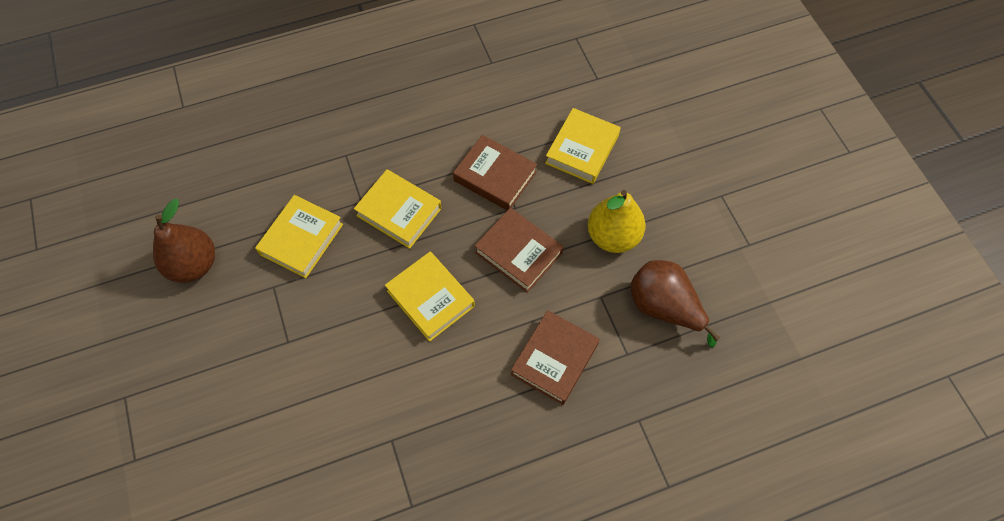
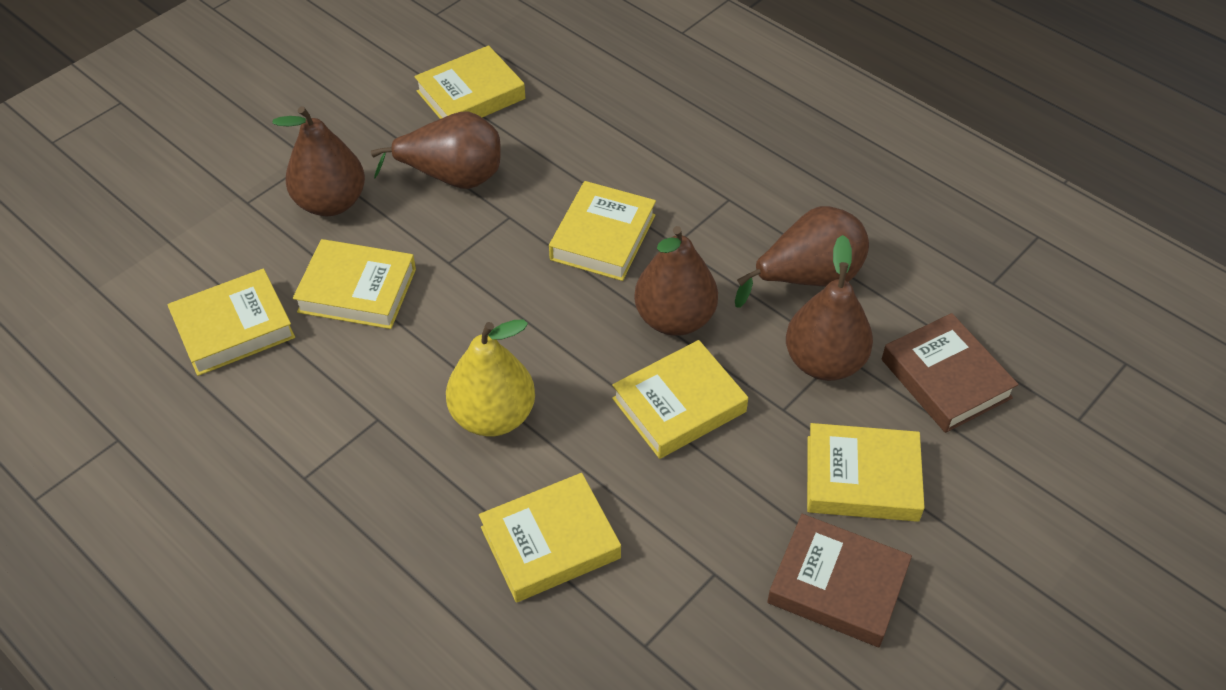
brown book: [453,135,537,211] [474,208,563,293] [511,310,600,405] = 3 -> [767,514,912,647] [882,313,1018,433] = 2
brown pear: [153,199,215,283] [631,260,720,348] = 2 -> [272,106,365,216] [371,112,501,189] [634,226,718,336] [735,206,869,308] [786,235,873,381] = 5
yellow book: [255,195,343,278] [354,169,442,249] [385,251,475,342] [545,108,621,184] = 4 -> [167,268,295,376] [293,239,416,329] [414,45,525,119] [479,473,621,602] [549,181,656,281] [612,340,748,459] [807,423,925,522] = 7

